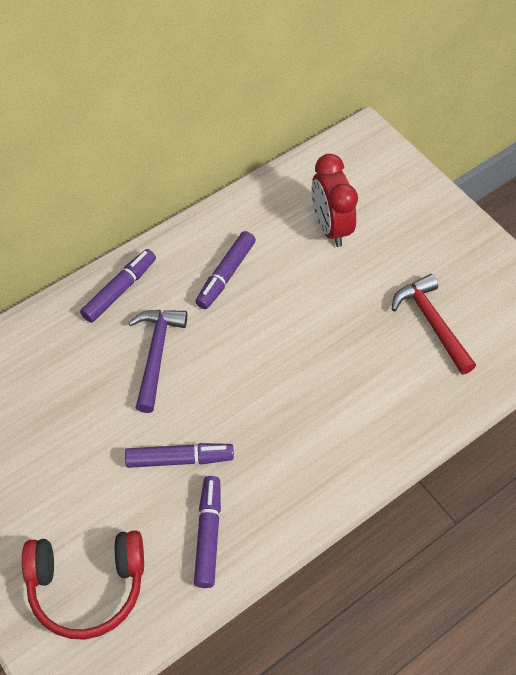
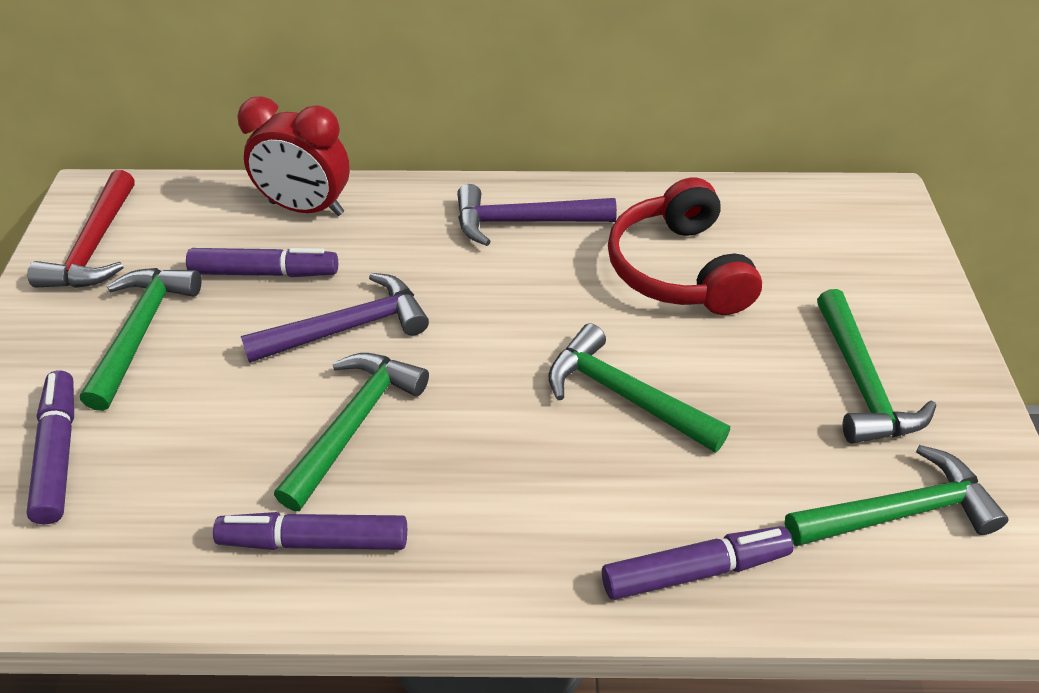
green hammer: none = 0 -> [80,268,201,411] [274,353,429,511] [548,323,730,453] [785,445,1008,546] [817,289,936,443] = 5
purple hammer: [128,310,187,413] = 1 -> [241,273,429,363] [457,184,617,246] = 2

